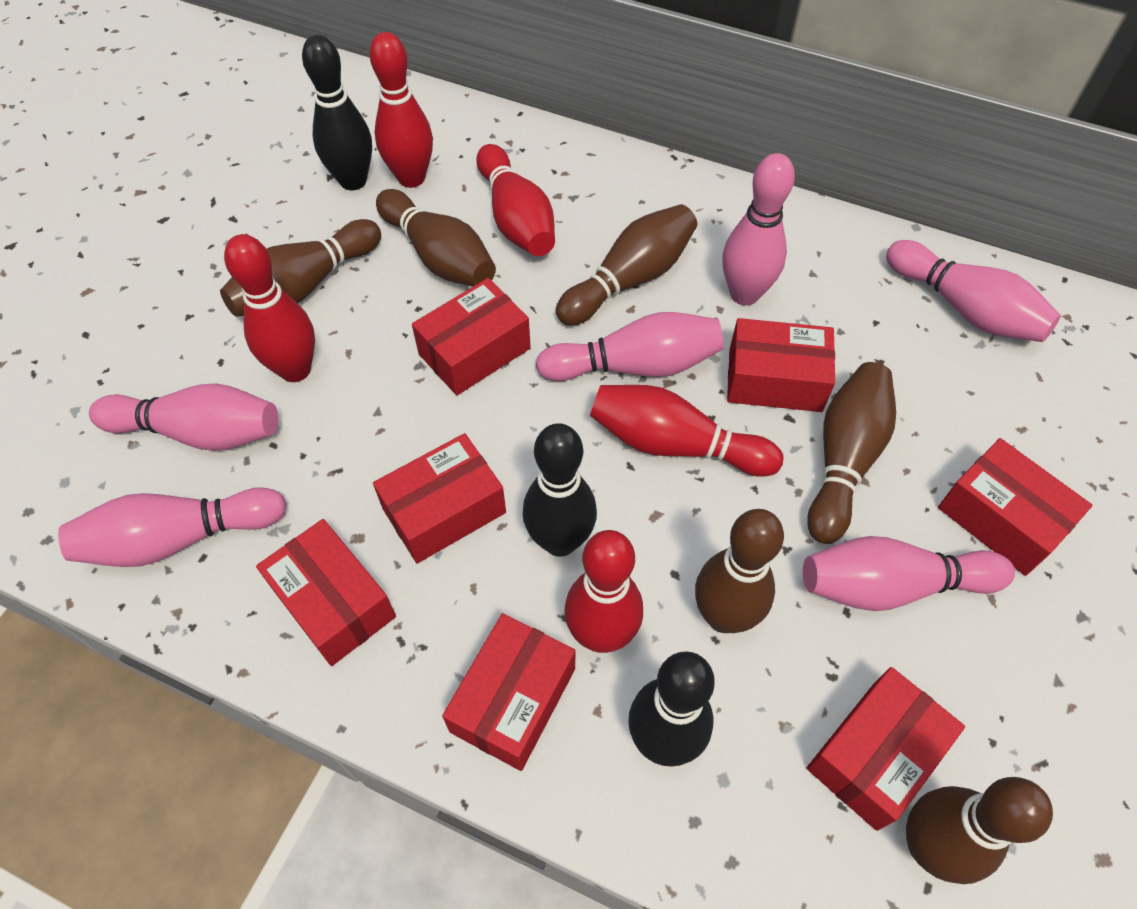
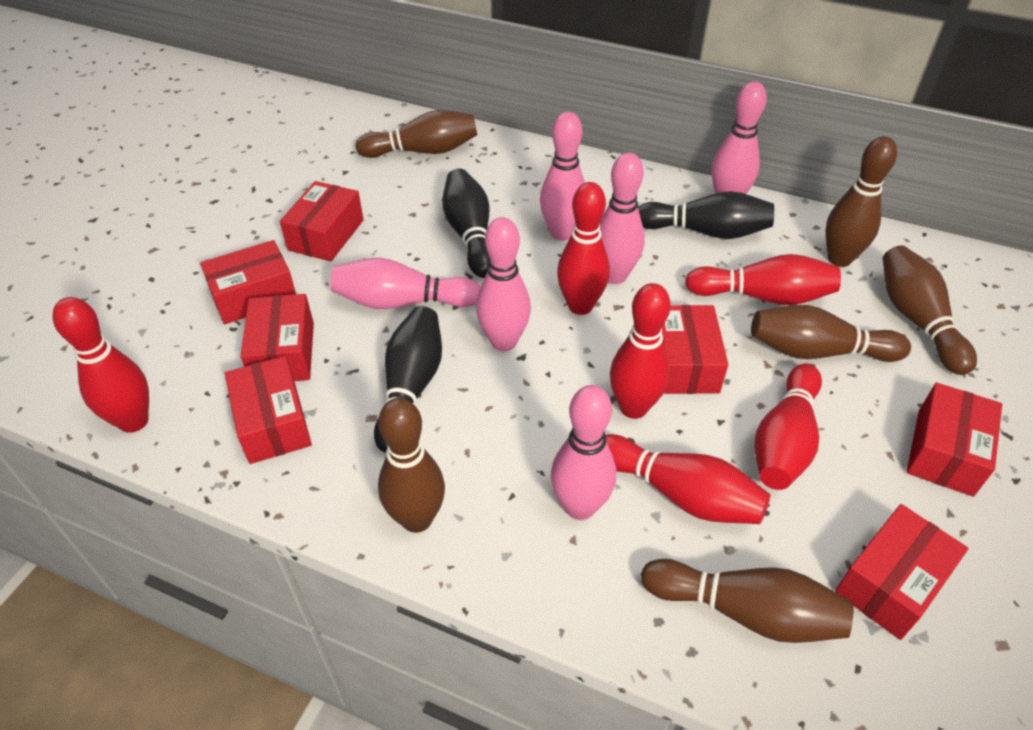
red bowling pin: [224,234,315,382] [370,32,433,188] [476,144,555,256] [564,530,643,653] [590,385,783,477] = 5 -> [53,297,149,433] [557,182,610,315] [606,434,770,524] [610,283,671,419] [685,254,841,305] [754,363,822,490] = 6

